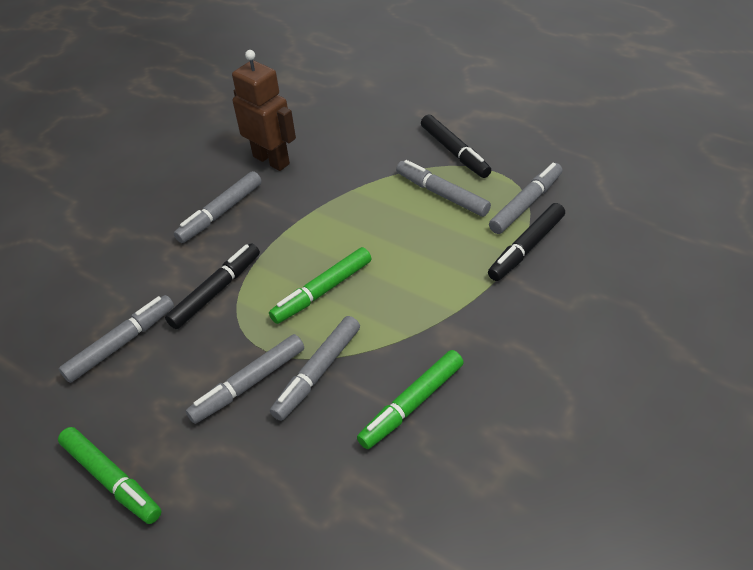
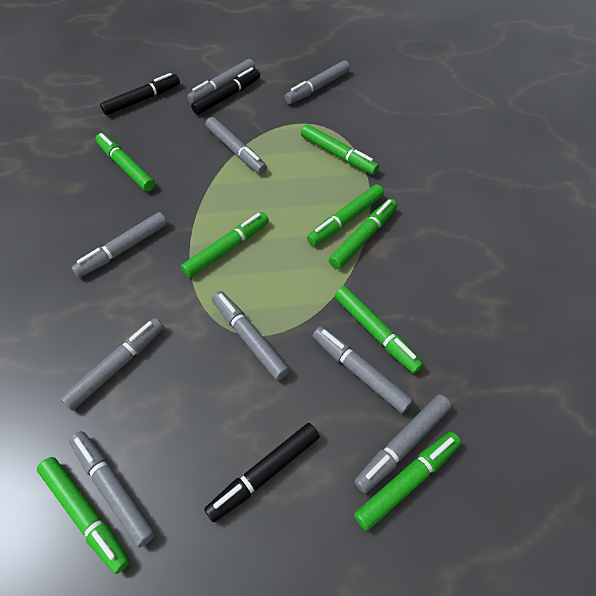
brown robot: [232,50,296,171] = 1 -> none = 0
green marker: [58,427,161,524] [269,247,372,324] [357,350,464,449] = 3 -> [37,457,130,574] [95,133,155,191] [181,212,269,278] [301,124,379,175] [307,184,384,246] [329,199,397,269] [334,286,423,374] [354,432,461,531] = 8
grey marker: [59,295,174,383] [174,171,262,243] [186,334,304,424] [270,316,360,421] [396,160,491,217] [489,163,562,234] = 6 -> [60,318,164,411] [69,431,155,548] [71,212,167,278] [187,59,255,104] [205,117,267,174] [212,291,290,380] [285,60,350,104] [313,326,413,413] [354,394,452,493] = 9

